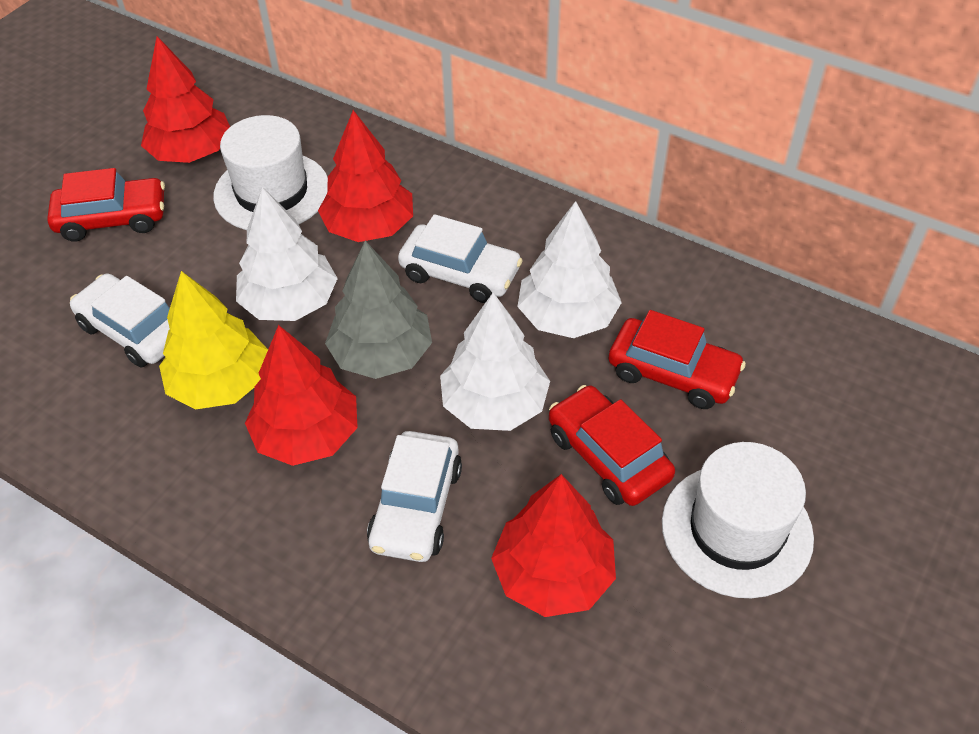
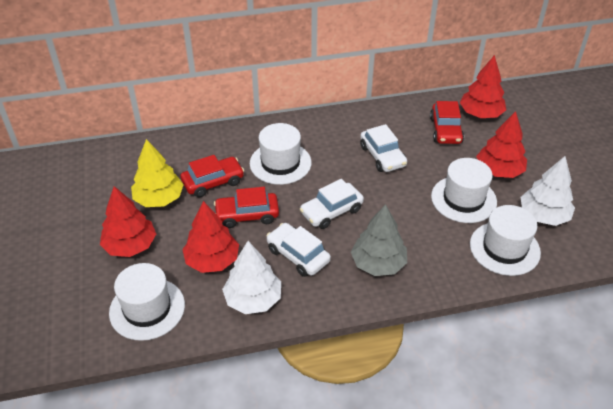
white hat: [213,115,328,230] [662,442,814,598] = 2 -> [109,263,185,341] [250,123,312,185] [431,158,497,223] [470,205,541,276] = 4
white tree: [236,187,338,321] [440,293,550,431] [517,201,622,338] = 3 -> [222,241,281,314] [520,156,575,226] = 2

